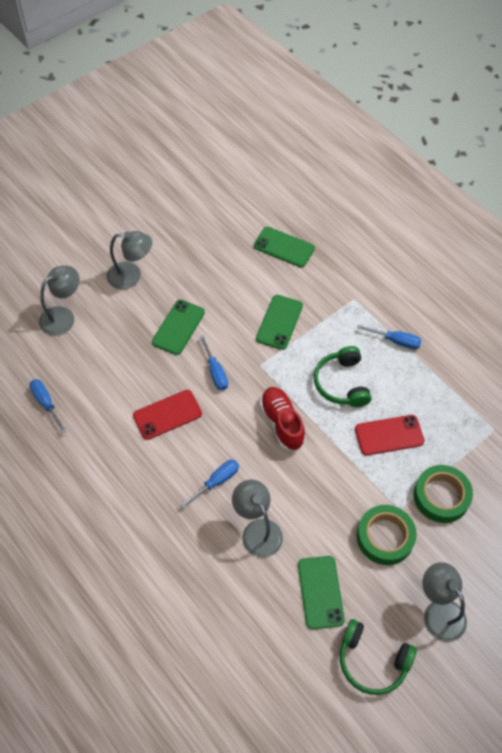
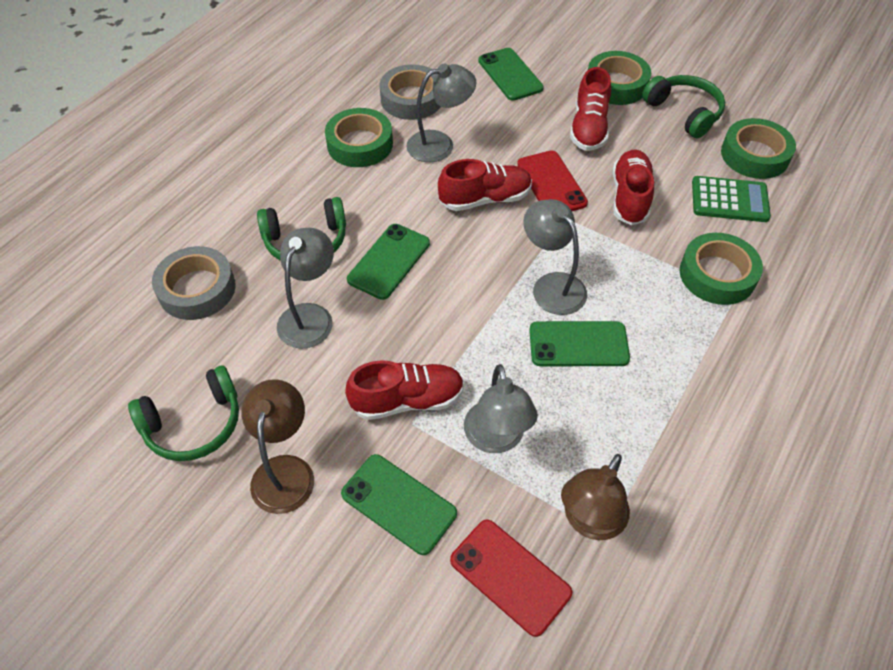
blue screwdriver: [29,379,66,433] [180,460,239,508] [200,335,228,390] [357,325,421,349] = 4 -> none = 0
brown lamp: none = 0 -> [241,379,314,514] [561,454,630,540] = 2
green calculator: none = 0 -> [692,176,771,222] = 1
green headphones: [314,346,372,407] [340,619,417,695] = 2 -> [128,366,239,461] [257,197,346,260] [642,75,725,138] = 3
green tape: [357,505,417,565] [414,465,473,523] = 2 -> [325,108,393,167] [588,51,651,105] [680,233,763,305] [721,118,796,179] = 4
grey tape: none = 0 -> [152,246,236,320] [379,64,441,120] = 2
red shoe: [260,387,306,451] = 1 -> [345,360,464,420] [438,159,532,211] [570,67,611,151] [613,149,654,225] = 4

